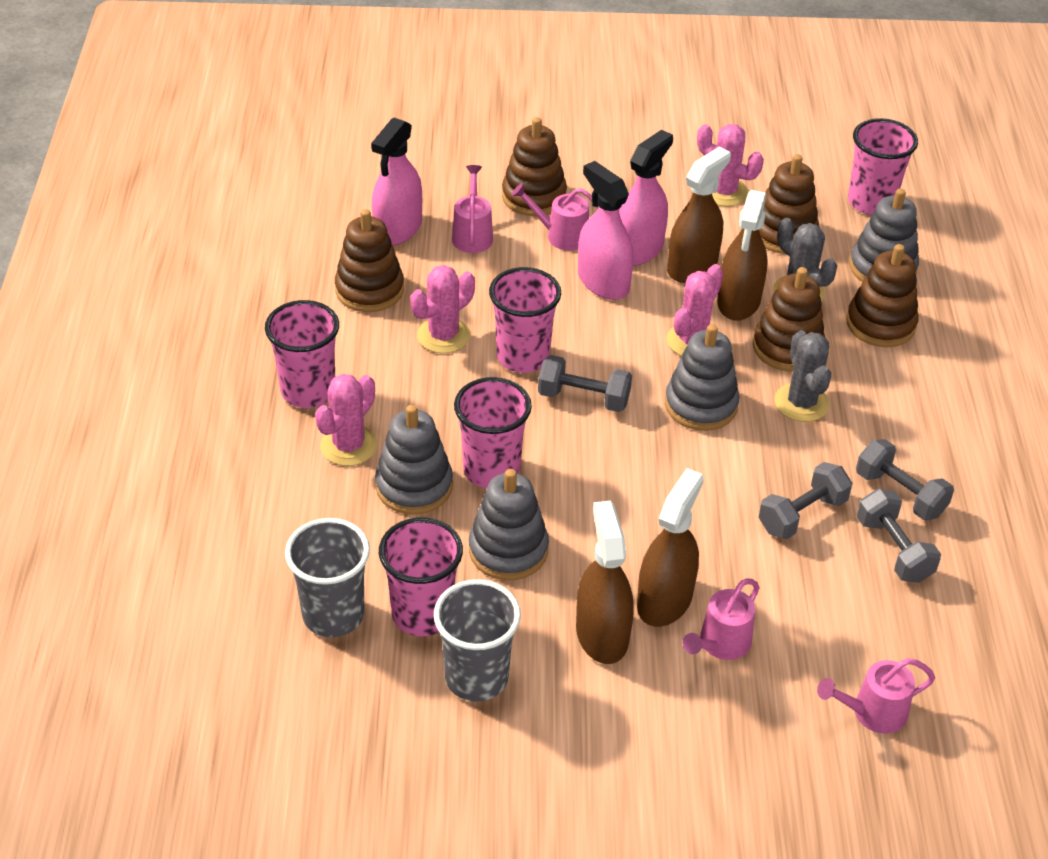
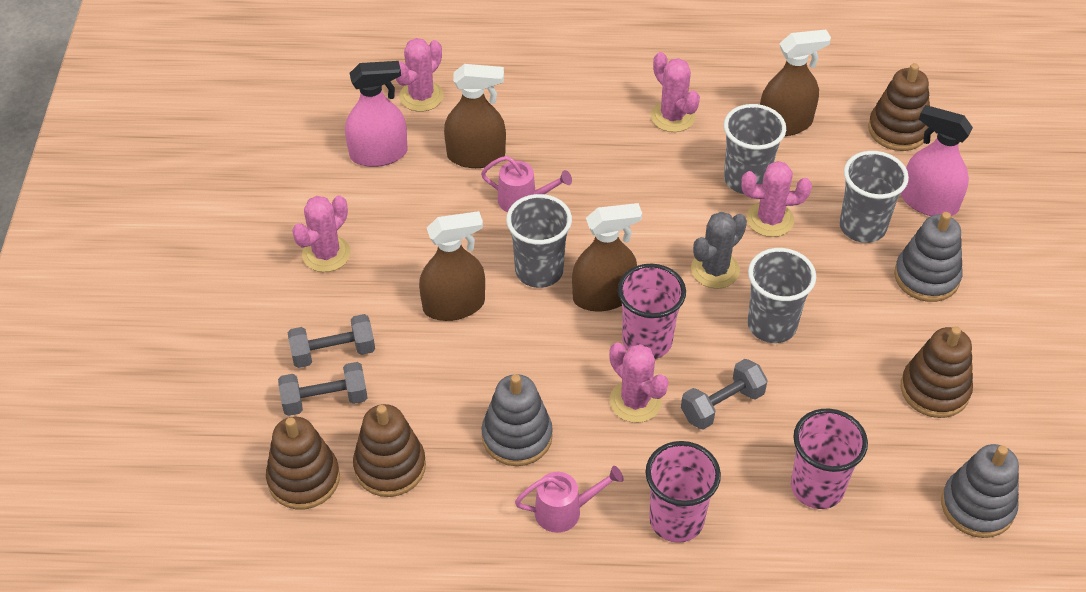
brown stacking toy: [335,209,404,312] [502,117,567,216] [753,267,825,371] [759,154,819,254] [846,244,919,347] = 5 -> [266,417,340,509] [353,404,426,497] [868,63,930,151] [901,326,973,418] = 4
grey cactus: [773,218,837,302] [774,330,831,422] = 2 -> [691,212,747,289] = 1
grey cup: [285,518,370,637] [434,579,521,702] = 2 -> [506,194,572,288] [724,104,786,194] [747,248,816,343] [839,151,909,243] = 4
grey dumbbell: [538,355,632,412] [758,462,852,539] [856,439,954,521] [857,489,941,583] = 4 -> [278,362,368,416] [288,314,375,368] [681,359,768,430] = 3
grey stacking toy: [375,405,453,515] [469,469,549,580] [665,324,740,431] [849,188,919,282] = 4 -> [481,374,553,466] [894,212,963,302] [941,444,1019,538] = 3
pink cactus: [315,374,377,466] [410,265,475,353] [667,264,723,356] [697,124,764,207] = 4 -> [292,196,351,272] [396,38,444,112] [609,342,668,423] [651,52,700,132] [741,161,812,237] = 5
pink cup: [265,300,339,408] [379,517,463,636] [454,377,532,488] [489,267,561,373] [848,118,918,215] = 5 -> [618,264,686,359] [645,441,721,543] [791,409,868,509] = 3
pink spray bottle: [371,117,422,246] [578,161,634,300] [619,130,673,266] = 3 -> [345,61,407,167] [901,105,973,216] = 2
pink watering can: [452,165,493,253] [512,183,599,251] [682,578,760,660] [817,658,935,734] = 4 -> [481,156,572,212] [515,466,624,533] = 2

